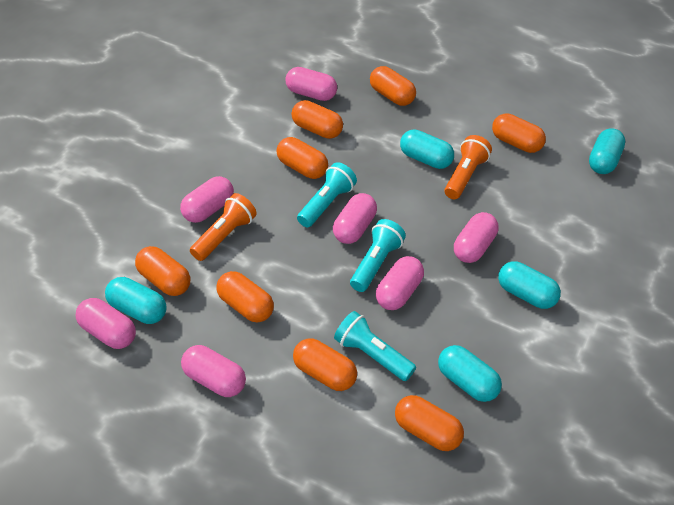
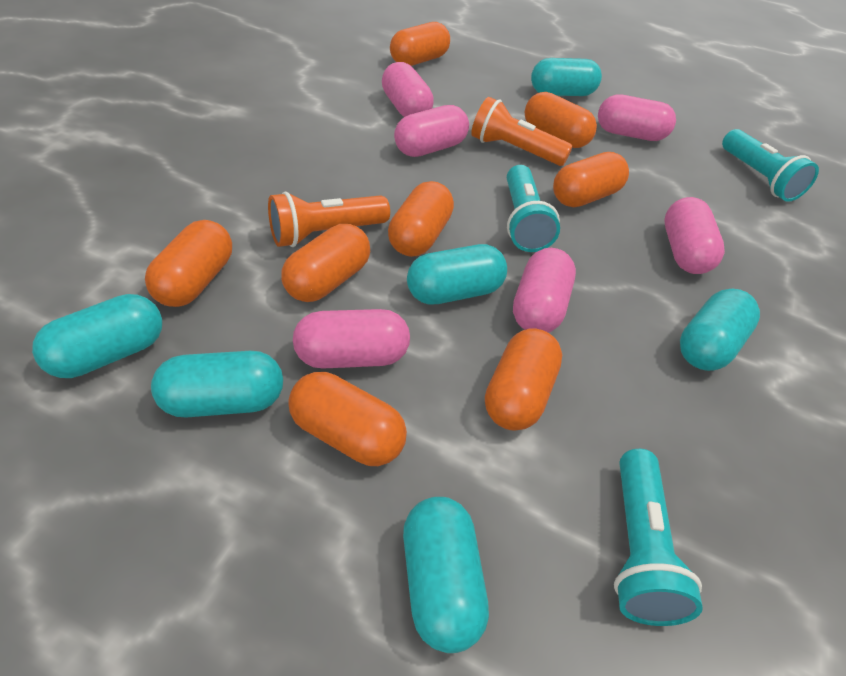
pink capsule: [76,298,136,349] [180,176,234,223] [181,345,246,397] [285,67,337,101] [333,193,377,244] [376,256,424,310] [454,212,499,263] = 7 -> [293,309,410,369] [382,62,434,117] [394,105,469,157] [513,248,576,333] [598,94,676,141] [665,197,725,274] = 6
turquoise capsule: [105,277,167,324] [400,129,454,169] [438,345,502,402] [498,261,561,309] [589,128,625,174] = 5 -> [32,294,162,378] [151,351,283,418] [403,497,489,653] [407,244,507,305] [531,58,602,96] [680,289,760,371] = 6

